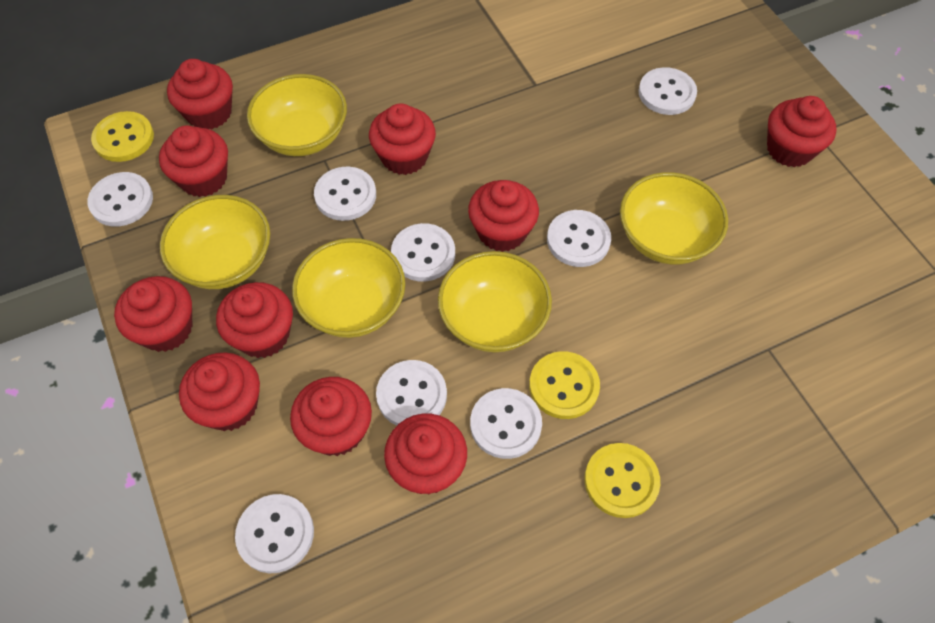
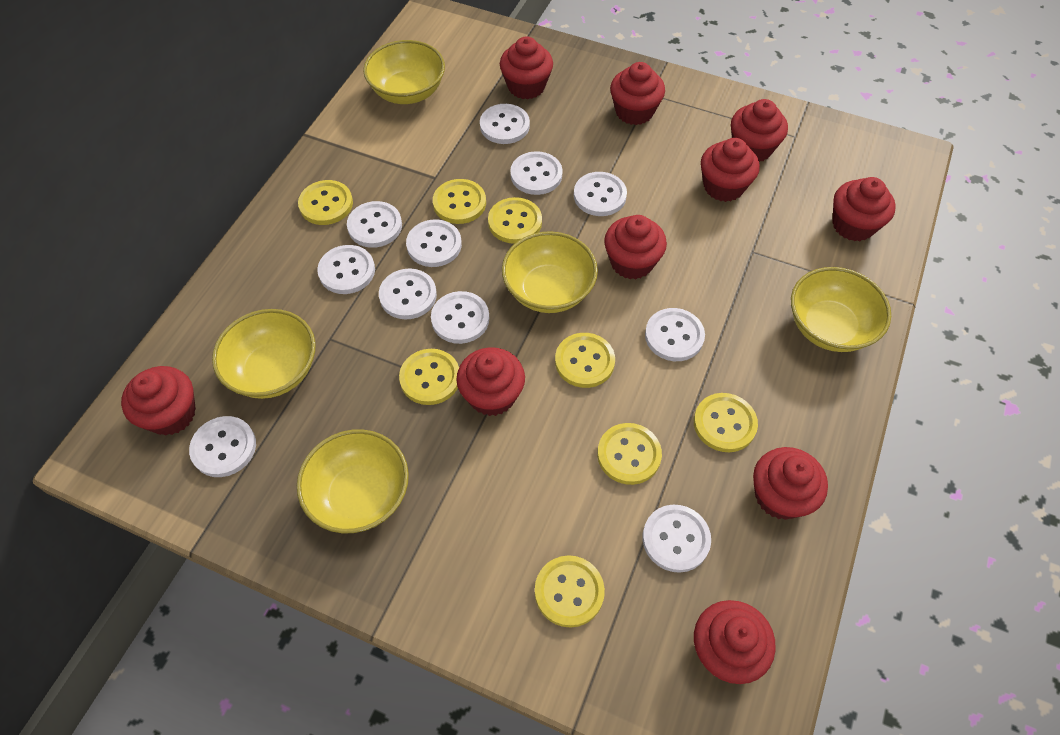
white button: [87,172,153,227] [235,494,314,573] [314,167,376,221] [376,360,447,425] [391,223,455,282] [470,388,542,459] [547,210,611,267] [638,67,697,115] = 8 -> [189,416,256,477] [317,245,375,294] [347,201,402,248] [379,269,437,320] [406,219,462,267] [431,291,489,344] [480,104,530,144] [510,151,563,195] [574,172,627,216] [643,505,711,573] [645,308,705,361] = 11
yellow button: [91,111,154,162] [529,351,600,419] [585,443,660,518] = 3 -> [298,180,353,225] [399,349,459,405] [433,179,486,224] [488,197,542,244] [535,555,605,628] [555,333,615,388] [597,423,662,485] [694,393,758,452] = 8

